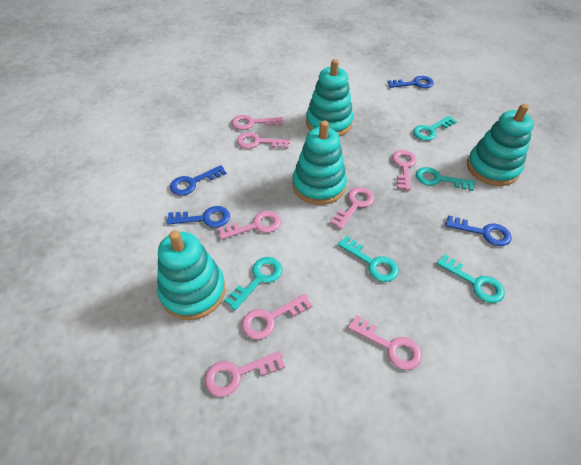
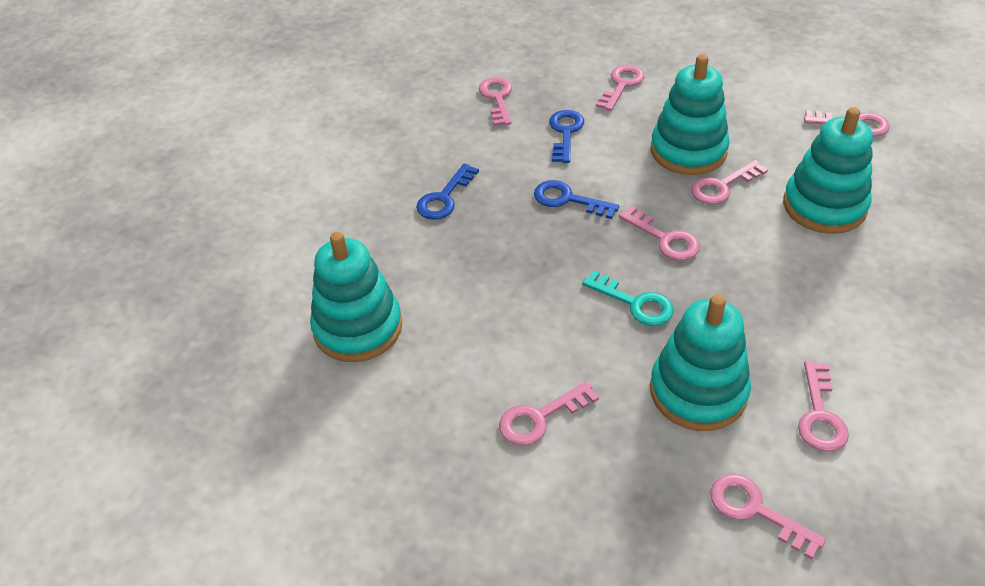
blue key: [166,206,230,228] [170,165,227,196] [388,76,434,88] [445,215,512,246] = 4 -> [416,163,479,220] [534,180,619,219] [549,110,584,163] = 3
turquoise key: [224,257,282,310] [338,236,399,282] [413,116,457,141] [416,167,475,191] [437,254,505,303] = 5 -> [582,270,674,326] = 1

